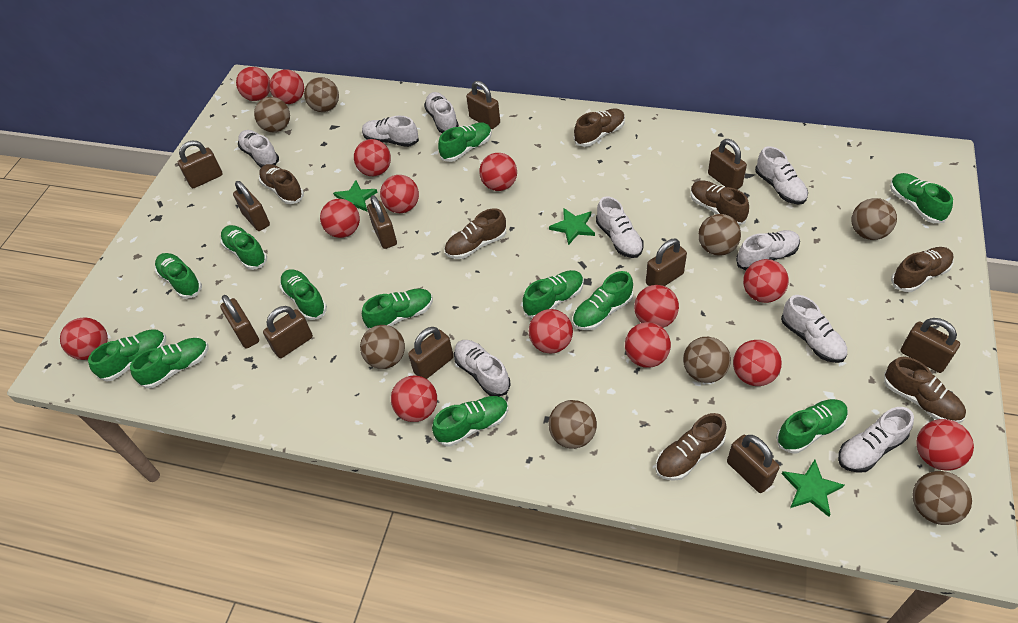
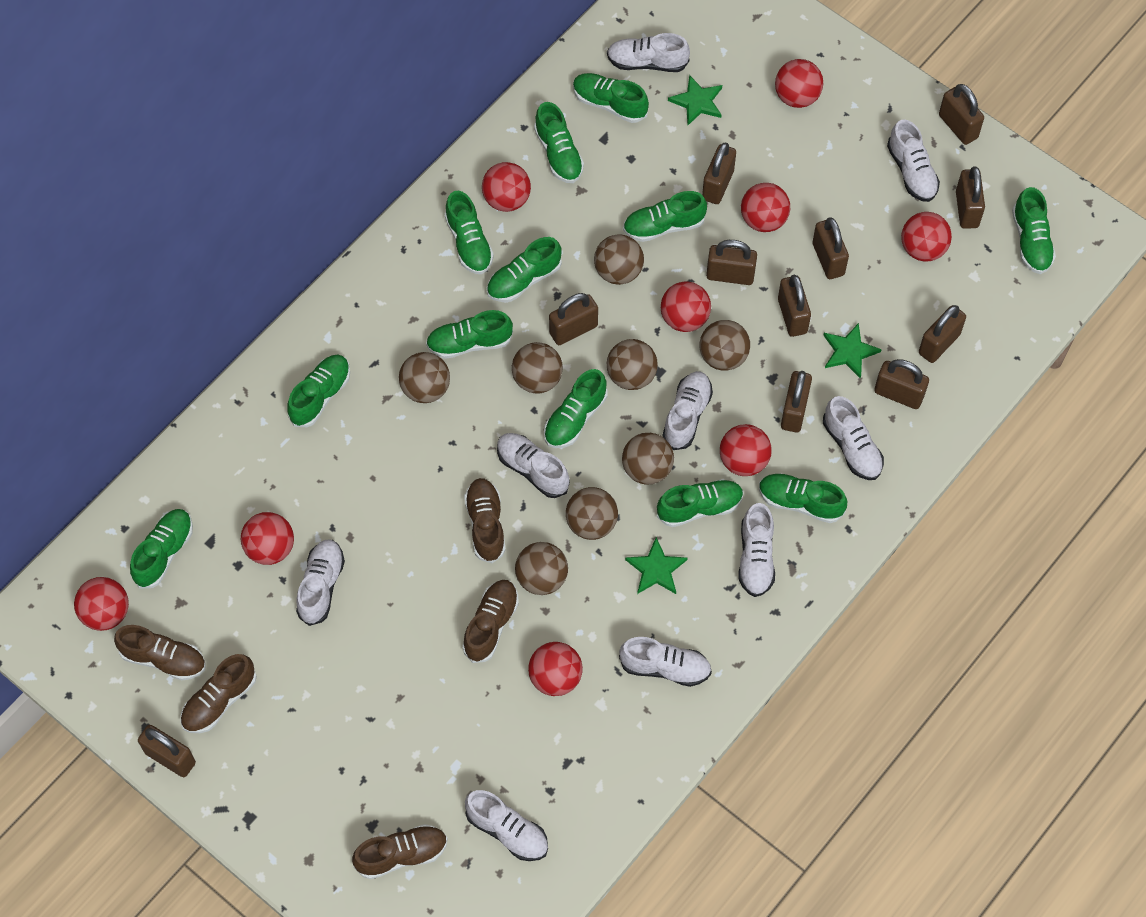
brown shoe: [259,164,304,204] [444,208,506,259] [574,109,625,147] [655,413,727,481] [690,180,749,225] [884,357,966,423] [891,247,954,292] = 7 -> [114,625,206,680] [180,654,257,733] [352,824,448,879] [462,580,519,663] [464,478,506,563] = 5
red ball: [60,317,108,360] [236,67,270,101] [269,69,304,104] [320,199,360,238] [354,139,391,176] [380,175,419,213] [391,376,437,422] [479,153,517,191] [528,309,573,353] [625,322,671,368] [634,285,679,328] [733,340,782,386] [743,259,789,303] [916,419,974,471] = 14 -> [74,577,129,631] [241,512,294,565] [482,162,531,212] [528,642,583,696] [661,282,711,332] [720,424,772,476] [741,183,790,232] [775,59,823,108] [901,212,952,262] = 9

